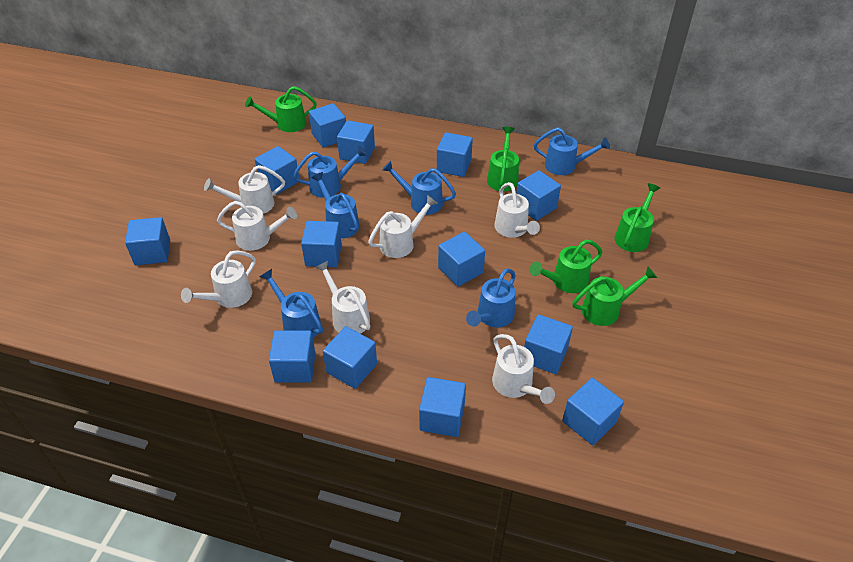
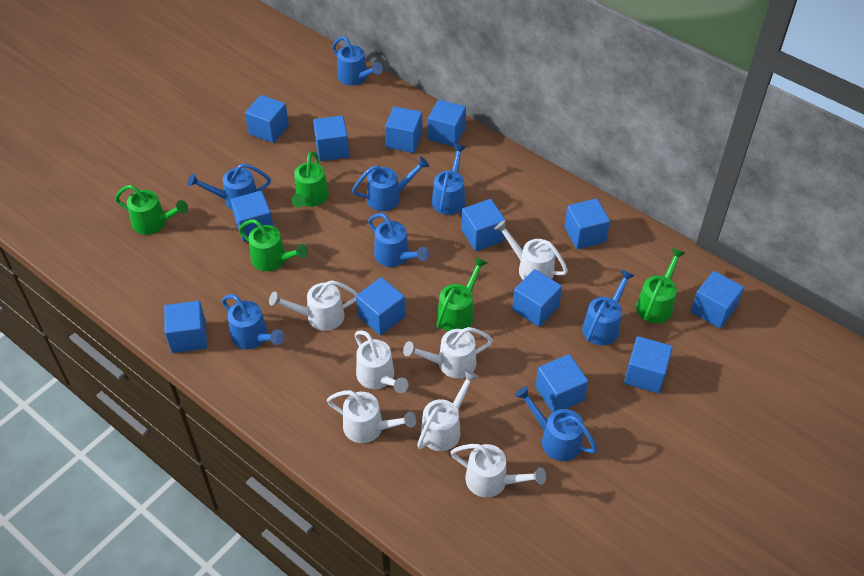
blue watering can: [260,269,323,338] [293,146,367,198] [311,172,360,238] [382,161,456,215] [466,268,516,327] [534,128,610,175] = 6 -> [188,163,271,211] [222,294,284,349] [332,36,383,86] [352,157,429,211] [368,213,429,267] [432,144,466,215] [515,386,597,461] [582,270,635,345] = 8

